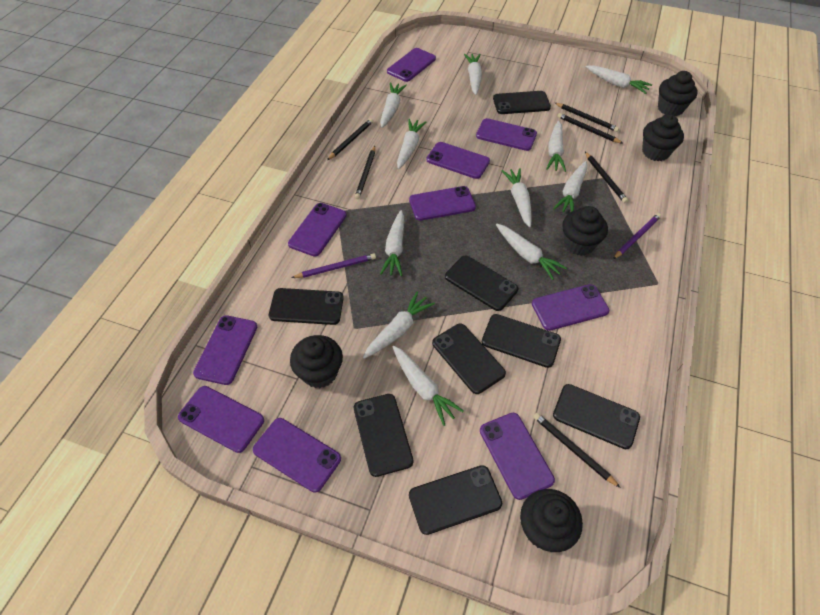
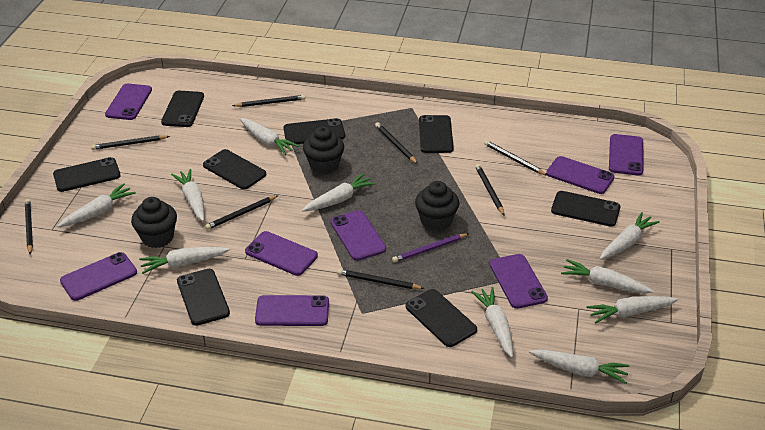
black cupcake: [290,335,343,388] [520,489,583,552] [562,206,608,256] [642,114,684,161] [658,71,698,116] = 5 -> [131,197,177,248] [303,126,344,174] [415,181,459,232] = 3
black pencil: [327,118,373,160] [355,146,375,199] [533,413,621,488] [555,103,619,132] [558,113,623,144] [585,152,628,203] = 6 -> [25,199,33,255] [91,135,170,150] [205,195,279,230] [232,95,305,107] [337,269,425,289] [375,122,418,164] [475,164,505,216] [484,140,548,176] = 8
purple pencil: [291,253,376,278] [613,213,661,259] = 2 -> [392,233,469,263] = 1
purple phone: [178,386,264,453] [193,315,257,385] [253,418,341,493] [288,203,346,257] [387,48,436,82] [409,186,476,221] [427,142,490,179] [476,118,537,151] [480,413,555,500] [532,284,609,331] = 10 -> [60,252,137,301] [105,84,152,120] [245,231,318,276] [255,295,329,326] [330,210,386,261] [489,254,548,309] [546,156,615,194] [609,134,643,175] = 8
white carrot: [363,292,435,359] [380,82,407,128] [380,210,404,276] [393,346,464,426] [397,119,426,169] [464,54,482,95] [496,224,567,280] [502,168,532,227] [546,121,566,172] [553,161,587,213] [586,65,652,94] = 11 -> [57,183,136,228] [139,247,230,274] [171,169,205,221] [240,118,299,155] [302,173,376,212] [471,287,513,358] [529,349,630,384] [561,259,653,293] [586,296,678,324] [600,212,660,260] = 10

